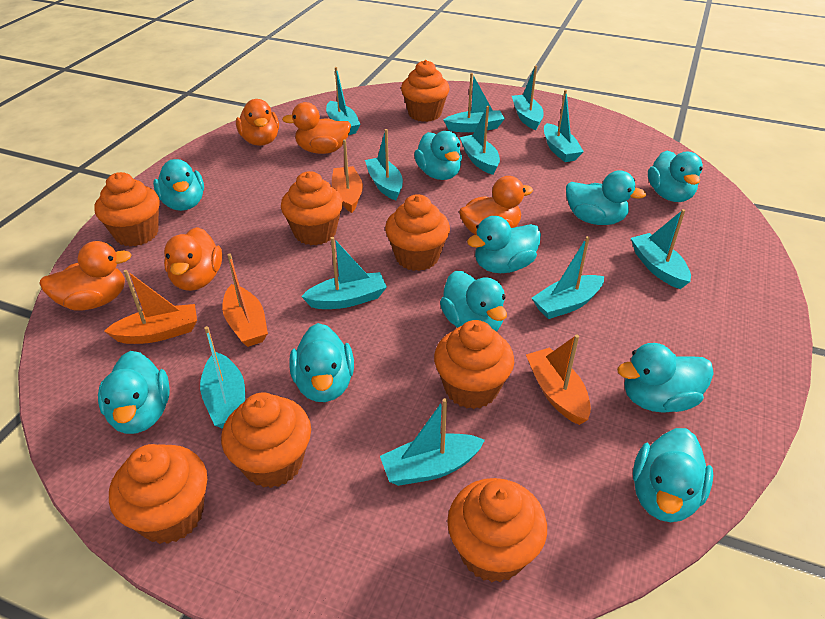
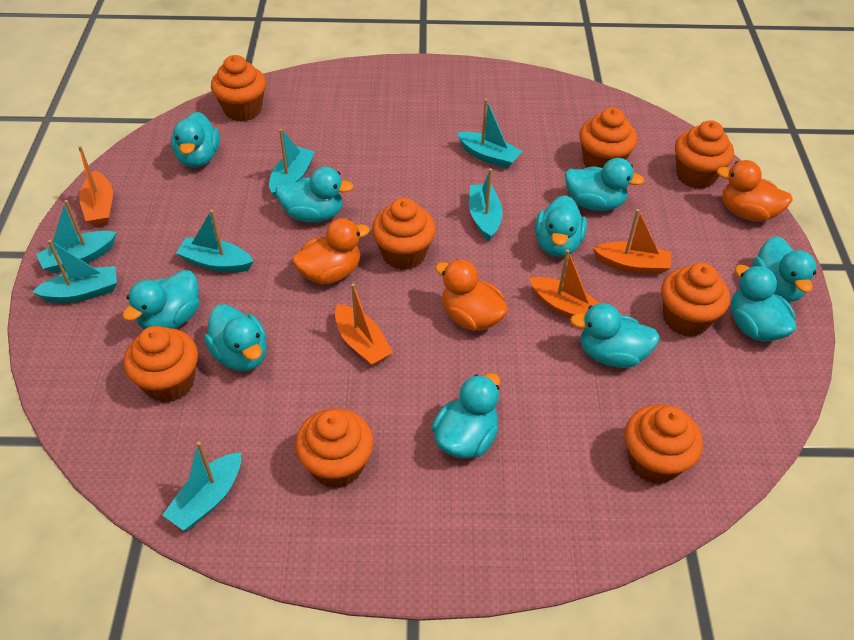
orange duck: [39,241,132,311] [164,227,222,291] [236,99,279,146] [282,102,351,154] [459,176,533,235] = 5 -> [292,218,370,284] [435,259,508,331] [717,160,793,222] = 3
turquoise boat: [200,326,245,429] [301,237,387,309] [326,67,361,135] [365,129,403,200] [380,398,485,486] [444,73,505,132] [460,106,500,175] [512,66,544,130] [532,236,604,319] [544,90,584,162] [631,209,691,289] = 11 -> [32,240,117,303] [36,200,117,274] [163,442,241,531] [176,210,254,272] [269,129,315,199] [457,99,522,169] [469,169,503,241] = 7

